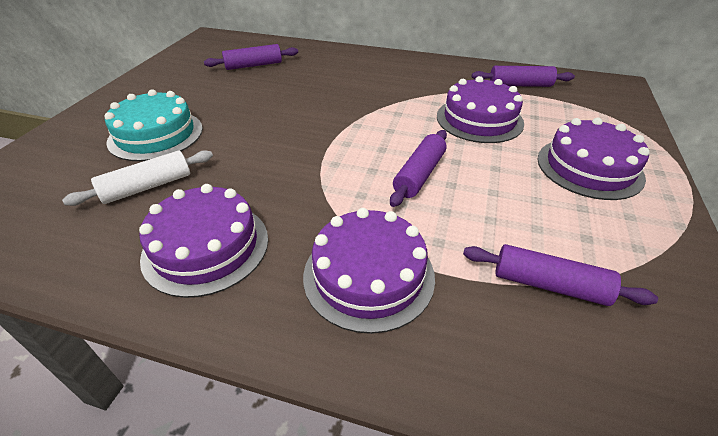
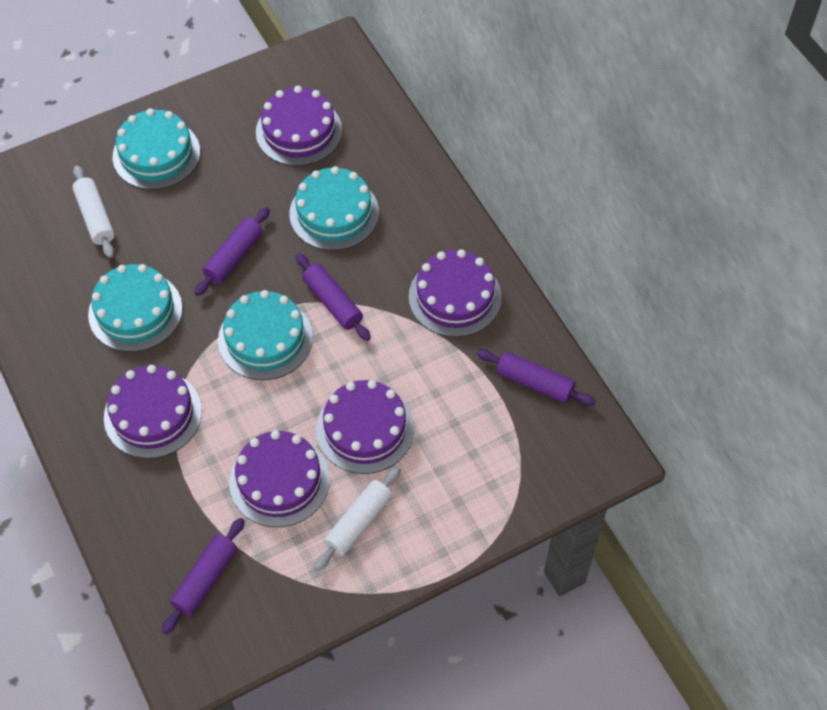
purple cake: [139,184,268,298] [303,208,435,334] [437,76,524,143] [538,117,650,200] = 4 -> [104,365,202,459] [229,430,330,527] [256,86,342,166] [316,380,414,474] [409,249,502,337] = 5
turquoise cake: [104,89,203,161] = 1 -> [88,264,182,352] [113,108,200,190] [218,290,313,380] [289,166,379,251] = 4
white rolling pin: [62,150,213,206] = 1 -> [72,166,115,258] [314,466,401,571] = 2

